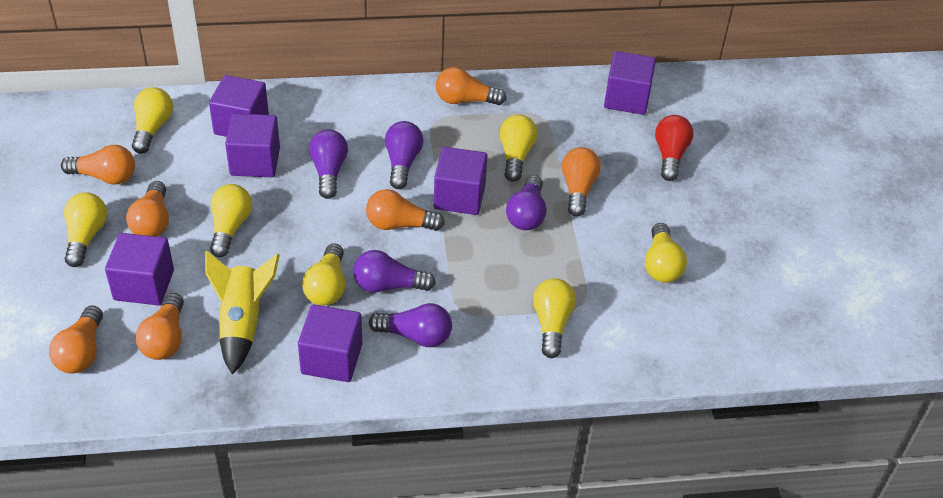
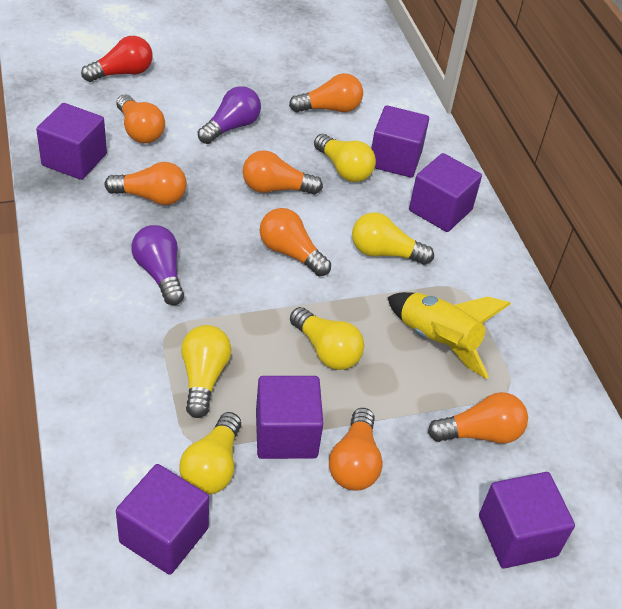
purple light bulb: [309,129,348,199] [353,250,436,293] [369,303,452,347] [385,121,423,189] [506,175,546,230] = 5 -> [131,225,184,305] [198,86,261,144] = 2
yellow light bulb: [64,192,107,267] [132,87,173,154] [210,184,252,257] [302,243,345,306] [500,115,538,182] [533,278,576,358] [645,223,687,283] = 7 -> [179,412,241,495] [181,325,231,418] [290,307,364,370] [314,134,376,182] [352,212,434,265] = 5

